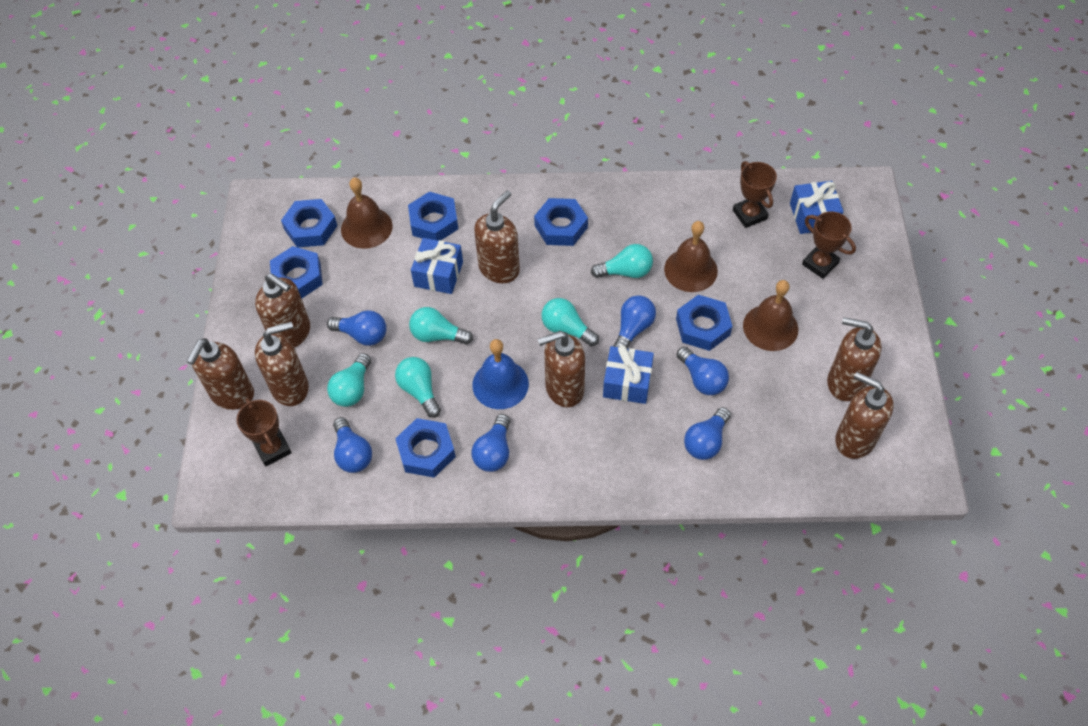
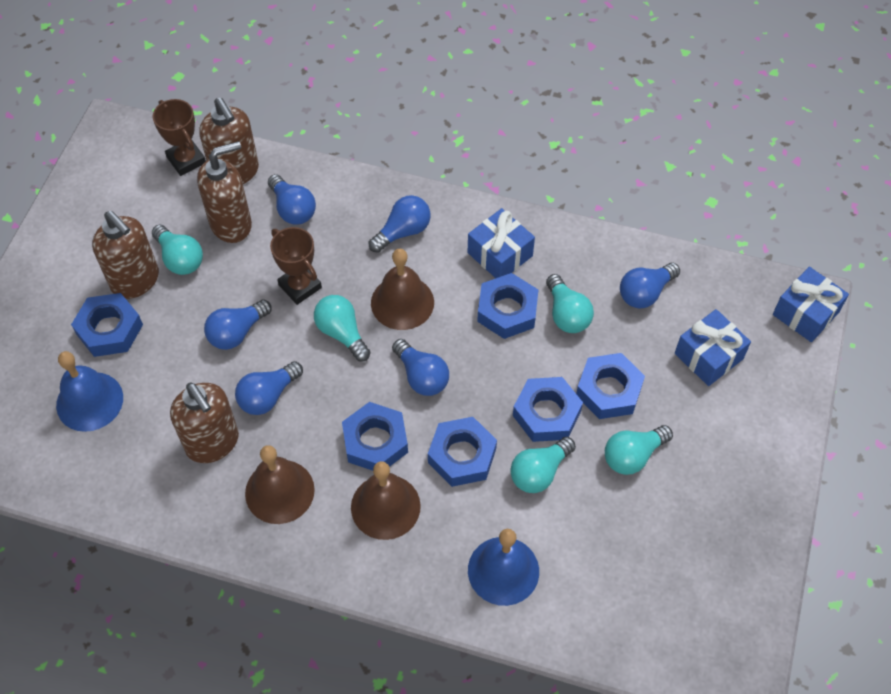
blue bell: [472,339,529,409] = 1 -> [56,351,123,432] [468,529,539,606] = 2
brown soap dispenser: [187,338,254,410] [255,274,310,348] [255,322,309,406] [474,190,520,283] [538,331,585,407] [827,317,882,401] [835,372,894,459] = 7 -> [92,211,159,299] [170,382,239,463] [197,141,252,243] [199,98,259,184] = 4
brown trophy: [236,398,292,466] [733,161,777,228] [802,211,856,279] = 3 -> [153,99,206,176] [270,227,322,305] = 2

